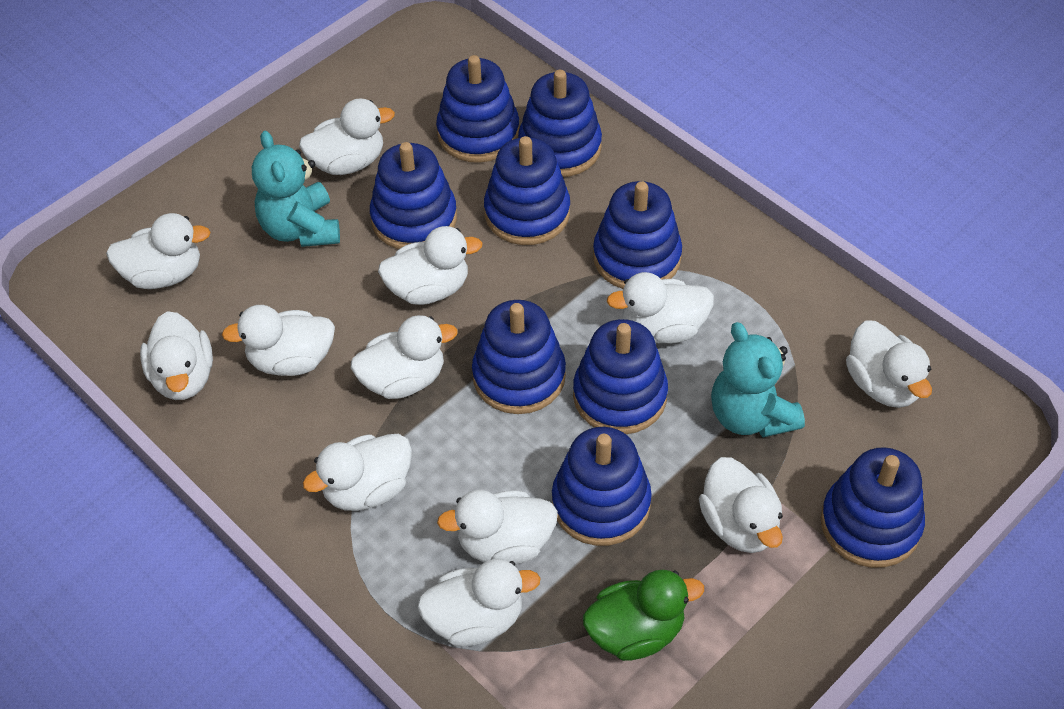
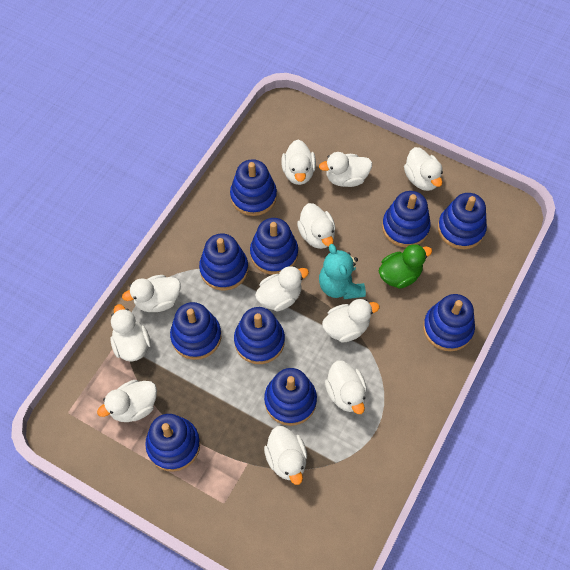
blue stacking toy: [370,142,457,249] [436,55,519,163] [472,300,566,414] [484,136,570,245] [518,70,602,177] [552,427,652,546] [573,319,668,434] [593,181,682,289] [821,447,925,568] = 9 -> [145,414,200,472] [170,302,221,360] [199,234,248,291] [230,159,277,216] [234,307,285,364] [250,218,298,275] [264,368,317,426] [382,191,431,248] [423,294,475,351] [438,193,487,249] = 10
turquoise teddy bear: [252,131,340,247] [711,322,805,437] = 2 -> [319,244,366,299] = 1
white duck: [106,213,211,289] [140,311,213,400] [222,305,335,376] [299,98,395,175] [303,434,412,511] [351,315,458,399] [378,226,482,305] [417,559,540,646] [437,490,558,564] [607,272,714,344] [699,457,783,553] [846,321,932,408] = 12 -> [97,380,157,422] [111,304,151,362] [122,275,181,312] [255,266,309,311] [264,426,307,485] [281,140,316,185] [297,203,335,249] [319,152,372,187] [322,299,380,343] [325,361,367,414] [404,147,443,191] = 11

